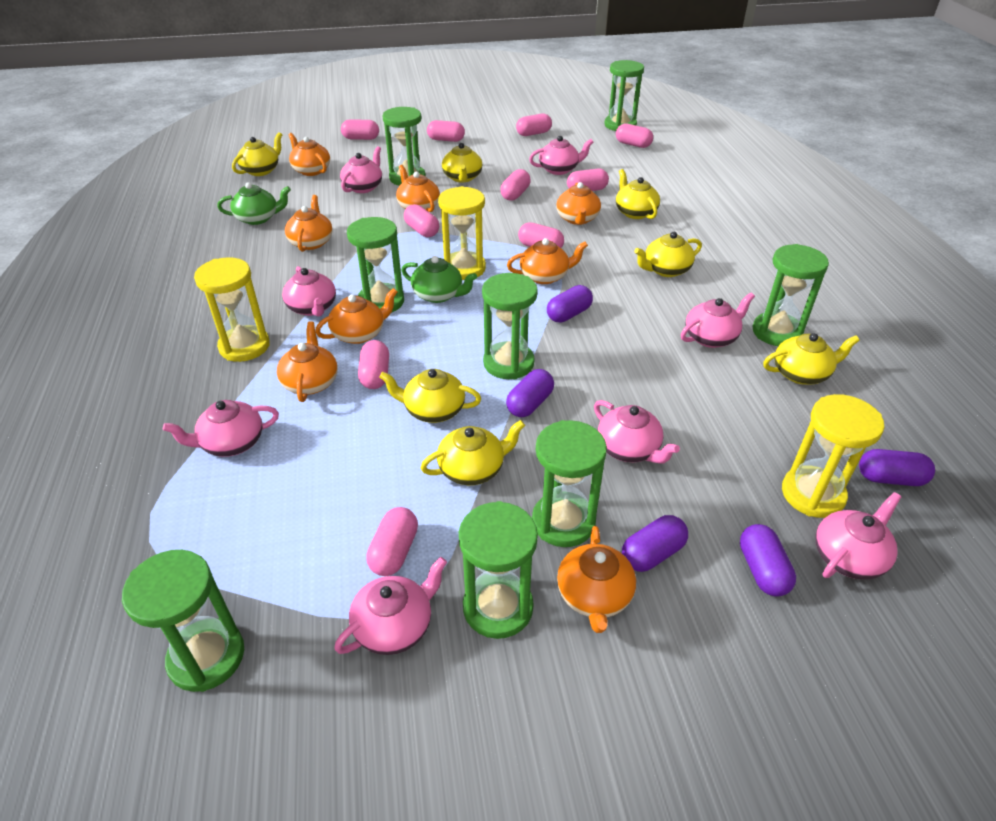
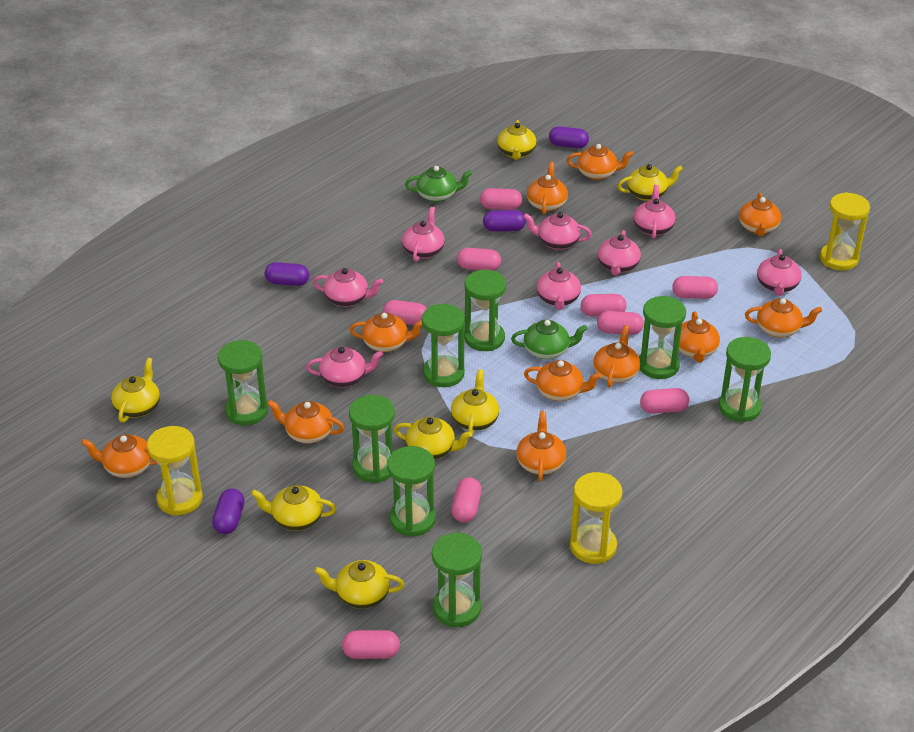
orange teapot: [277,321,337,402] [285,195,333,252] [288,133,330,176] [315,288,398,344] [396,165,440,212] [507,238,588,284] [556,182,601,225] [557,526,636,633] = 8 -> [81,434,158,478] [267,400,344,443] [350,313,423,352] [516,411,566,481] [524,360,602,401] [527,162,568,214] [567,144,634,180] [593,325,640,388] [674,311,720,362] [739,193,781,237] [745,298,822,338] = 11
pink capsule: [341,119,379,140] [358,340,389,389] [366,507,418,576] [404,204,439,237] [427,120,465,142] [500,169,531,201] [516,113,552,136] [518,222,564,248] [567,168,609,191] [616,123,653,148] = 10 -> [342,630,400,659] [383,300,427,325] [451,477,482,522] [457,248,501,271] [480,188,522,210] [581,294,627,317] [597,311,644,335] [640,388,689,414] [672,276,718,299] = 9
purple capsule: [506,369,554,417] [547,285,593,323] [622,515,688,572] [740,524,796,597] [859,449,935,486] = 5 -> [212,489,245,534] [265,262,309,286] [483,210,526,232] [549,126,589,148] = 4

